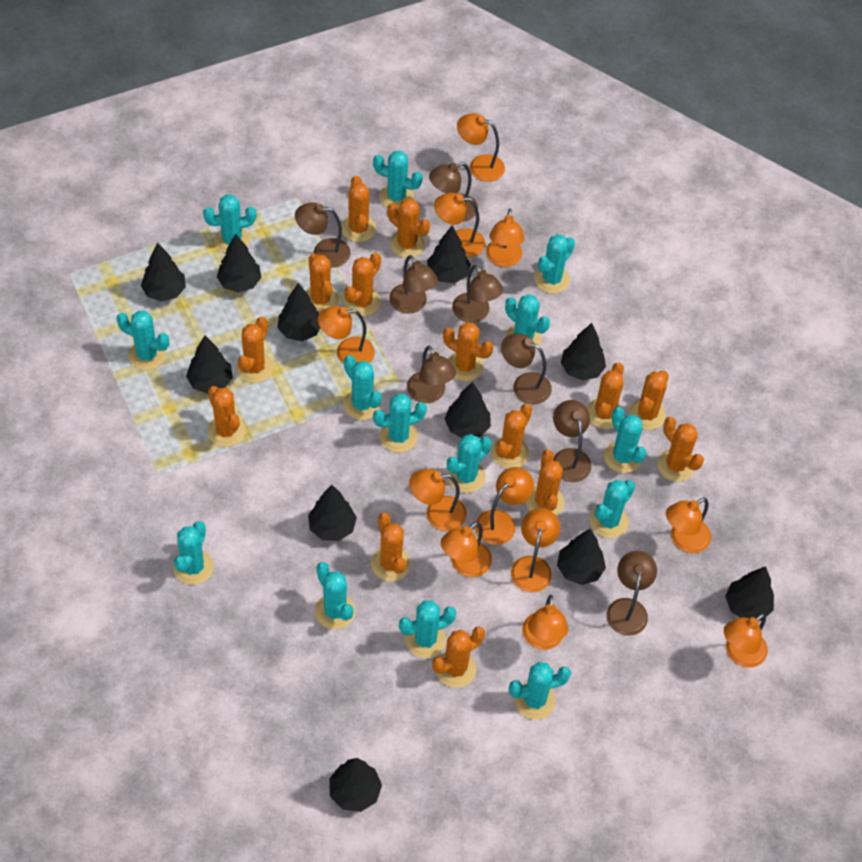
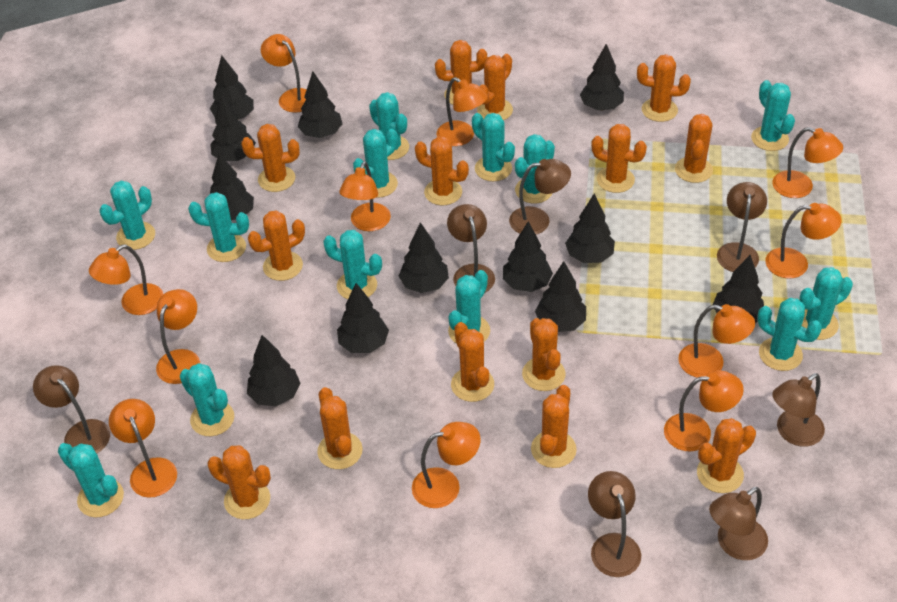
black tree: [141,242,186,302] [186,336,233,394] [217,234,262,293] [278,283,320,341] [308,485,357,541] [329,758,382,812] [427,225,471,283] [445,382,491,438] [557,529,606,585] [561,323,606,381] [725,566,774,621] = 11 -> [210,55,254,120] [210,95,256,161] [210,153,254,220] [247,335,300,406] [298,71,342,138] [337,283,389,353] [399,222,449,293] [503,221,553,292] [535,261,586,332] [565,194,615,263] [580,44,624,111] [713,255,764,323] = 12
brown lamp: [295,202,350,268] [389,255,438,314] [407,346,456,403] [429,162,478,222] [452,265,503,323] [501,334,552,404] [553,400,591,482] [607,551,657,636] = 8 -> [33,365,110,453] [447,204,495,292] [509,159,571,235] [588,471,641,577] [709,487,768,560] [717,182,767,272] [772,373,825,447] = 7
turquoise cactus: [117,311,169,370] [173,521,214,585] [203,194,256,253] [315,562,355,630] [343,355,382,420] [373,151,423,209] [373,394,427,453] [399,600,456,658] [447,434,492,493] [505,294,550,350] [509,662,571,720] [534,234,575,294] [590,480,635,538] [604,407,647,473] = 14 -> [58,443,124,518] [100,180,155,250] [180,363,234,436] [188,192,249,262] [323,230,382,299] [353,129,398,198] [369,92,409,160] [448,270,490,344] [472,113,515,181] [515,134,555,203] [751,80,795,151] [757,298,822,371] [799,267,853,340] = 13

